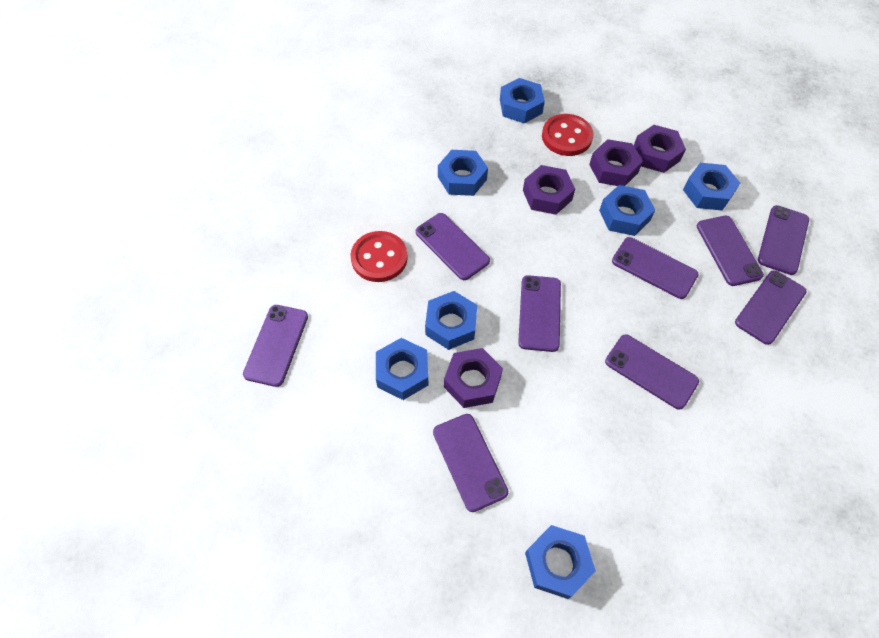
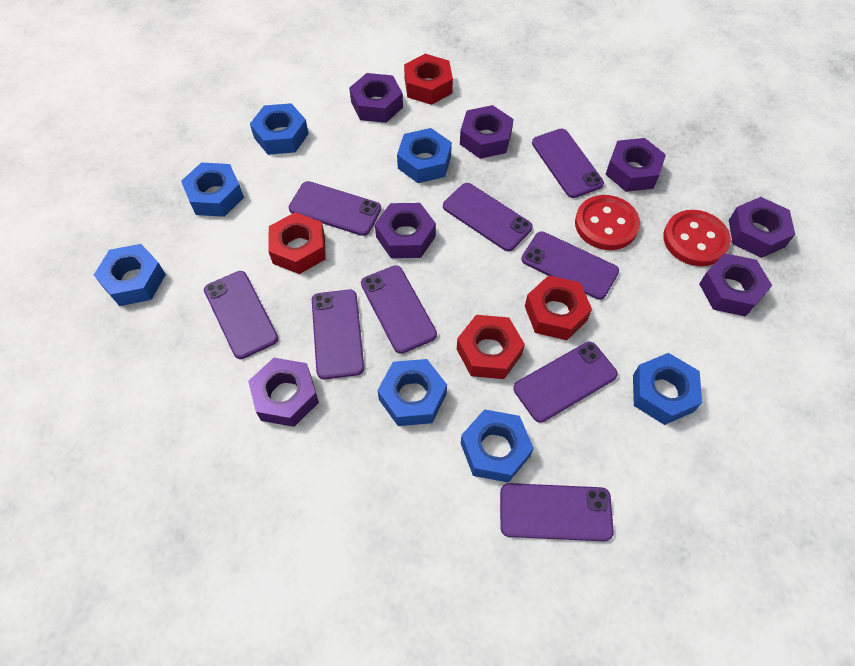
purple nut: [444,348,503,408] [523,165,575,215] [589,139,643,186] [634,125,686,173] = 4 -> [248,358,319,427] [349,73,403,123] [375,203,436,258] [460,105,514,159] [605,138,666,192] [699,253,772,317] [729,197,795,258] = 7
red nut: none = 0 -> [268,212,326,274] [404,54,453,105] [457,315,525,379] [525,275,592,340] = 4

